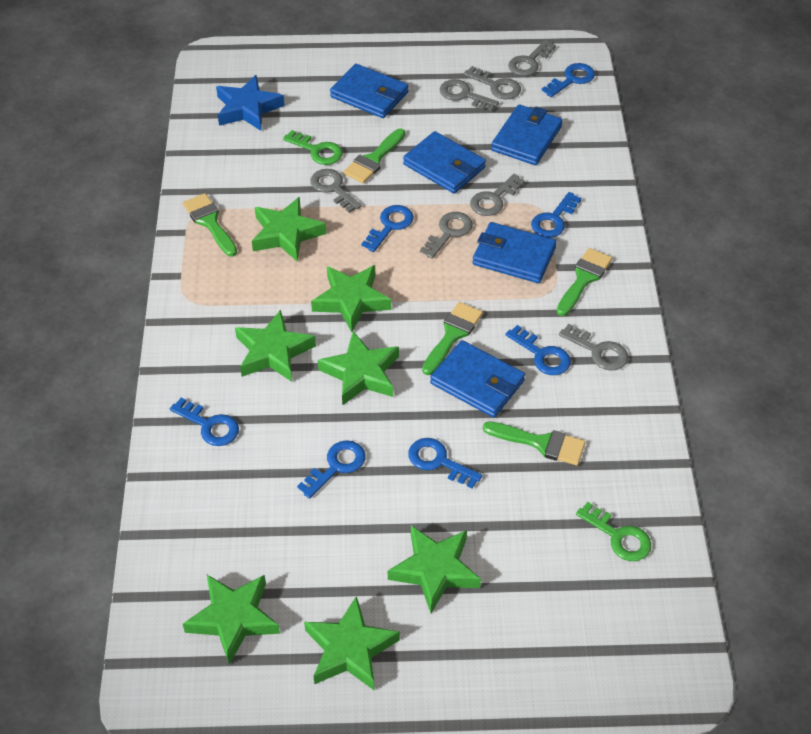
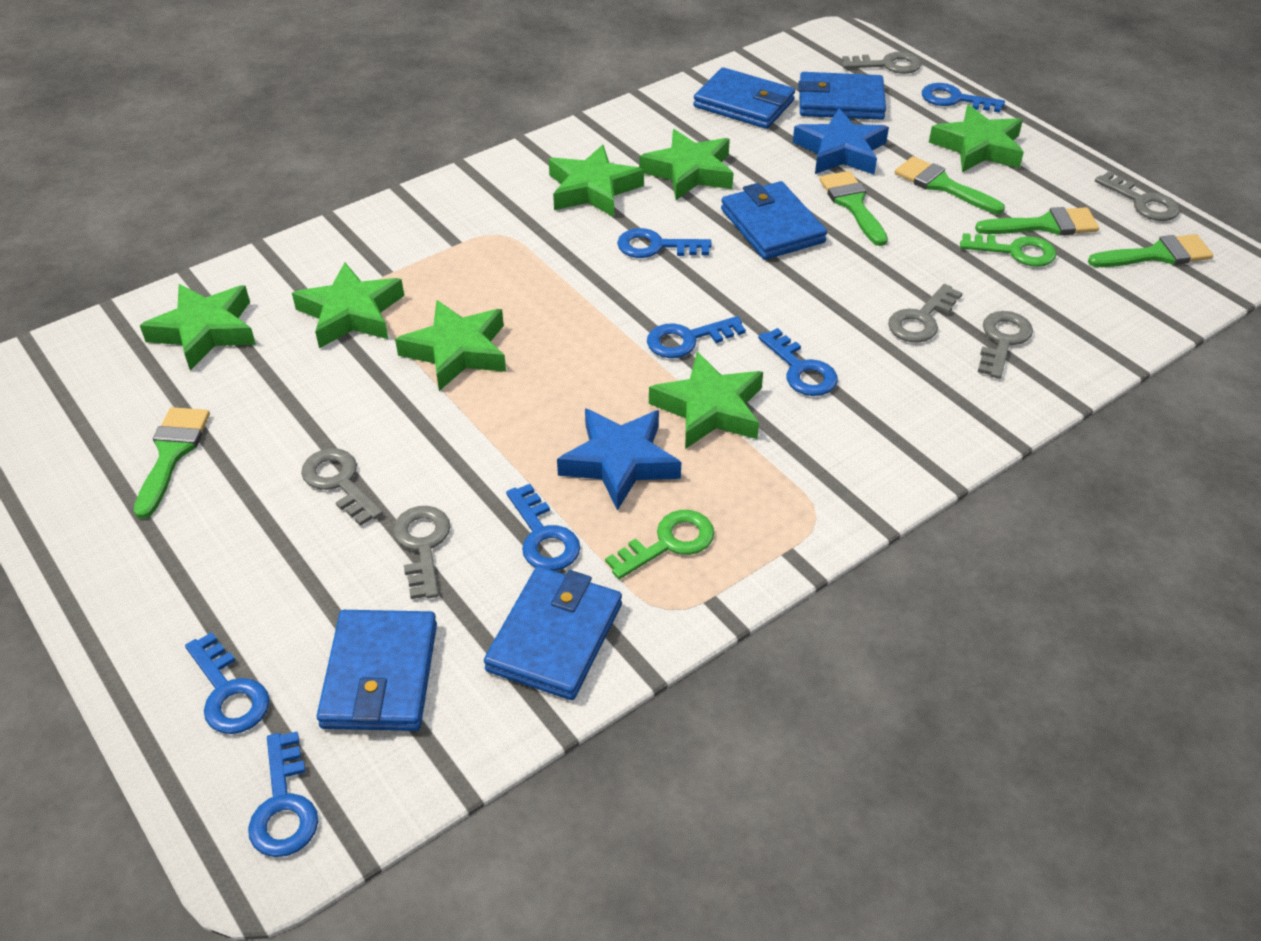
blue star: [216,75,285,131] = 1 -> [557,408,681,511] [793,108,889,175] = 2
grey key: [310,169,362,213] [420,212,473,259] [440,79,499,111] [464,66,521,100] [470,174,525,216] [508,40,556,76] [559,324,628,371] = 7 -> [301,448,383,526] [393,506,451,599] [842,52,921,74] [888,284,962,343] [978,311,1033,379] [1095,172,1180,221] = 6

